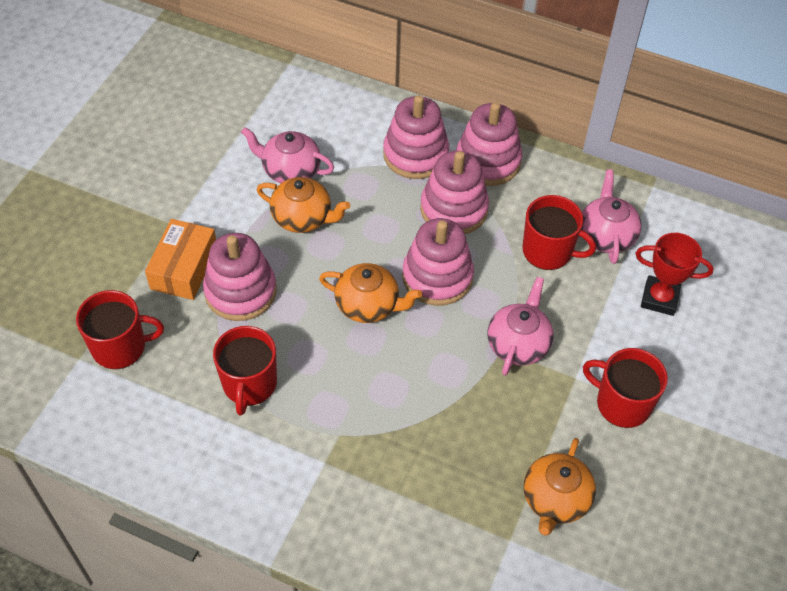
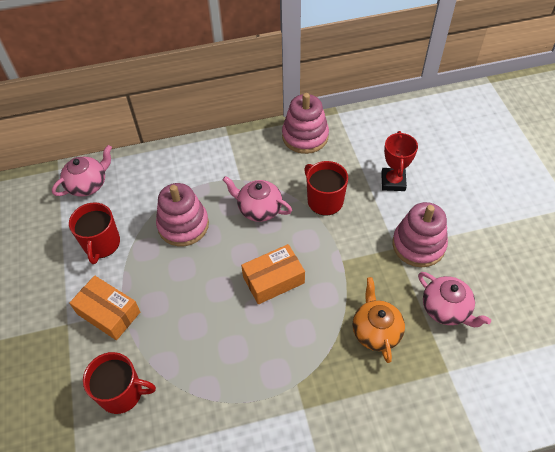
orange box: [145,219,216,300] = 1 -> [70,276,140,340] [241,244,305,304] = 2
orange teapot: [257,177,350,233] [319,263,422,323] [524,438,596,536] = 3 -> [352,277,405,363] = 1
pink stacking toy: [203,233,276,321] [383,95,449,179] [402,218,474,306] [420,151,489,234] [456,102,522,186] = 5 -> [156,183,209,246] [282,93,329,154] [392,202,448,267] = 3
red mug: [76,290,164,369] [213,326,277,416] [523,195,596,270] [583,348,668,428] = 4 -> [69,202,120,264] [83,352,156,414] [304,161,348,215] = 3

